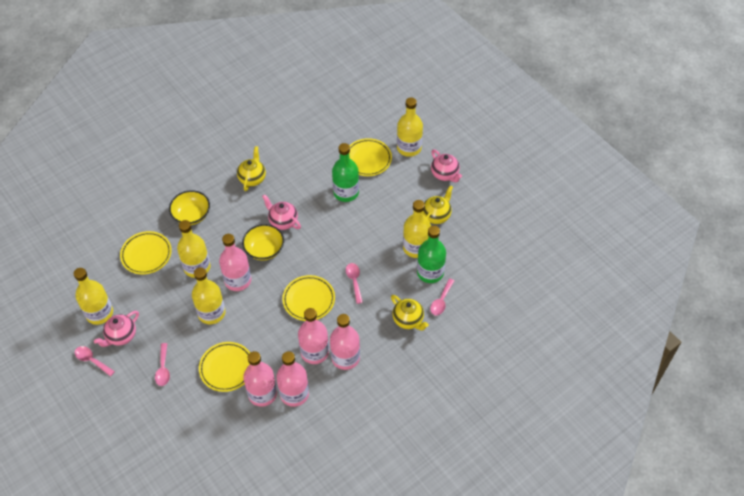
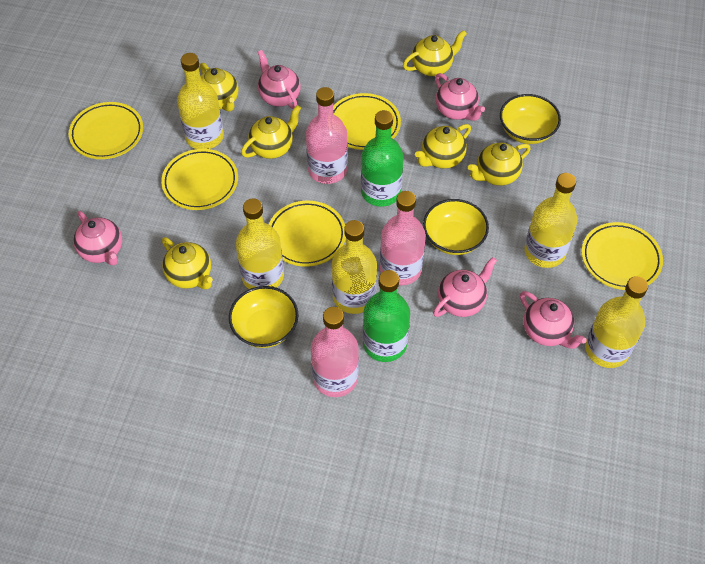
pink bottle: [219,234,251,291] [243,351,277,407] [276,351,309,407] [298,308,329,364] [330,314,360,370] = 5 -> [306,87,348,184] [311,307,359,397] [380,191,426,285] = 3
pink spoon: [75,346,115,377] [155,343,170,386] [346,263,363,304] [430,278,454,315] = 4 -> none = 0
pink teapot: [94,311,139,347] [262,194,301,230] [431,149,462,182] = 3 -> [73,211,122,265] [258,50,301,109] [433,257,497,317] [435,73,485,121] [520,291,587,349] = 5
yellow bowl: [169,190,210,225] [242,224,284,260] = 2 -> [229,286,298,348] [423,199,489,255] [500,94,561,144] = 3
yellow plate: [120,231,172,275] [199,342,250,392] [282,275,335,321] [349,138,392,176] = 4 -> [69,102,143,159] [161,149,238,210] [269,201,346,267] [333,93,401,150] [582,222,663,290] = 5
yellow teapot: [237,146,266,191] [391,295,429,330] [423,186,453,224] = 3 -> [162,237,213,289] [200,63,239,112] [241,105,301,159] [403,30,467,76] [415,124,471,169] [468,142,531,186] = 6

